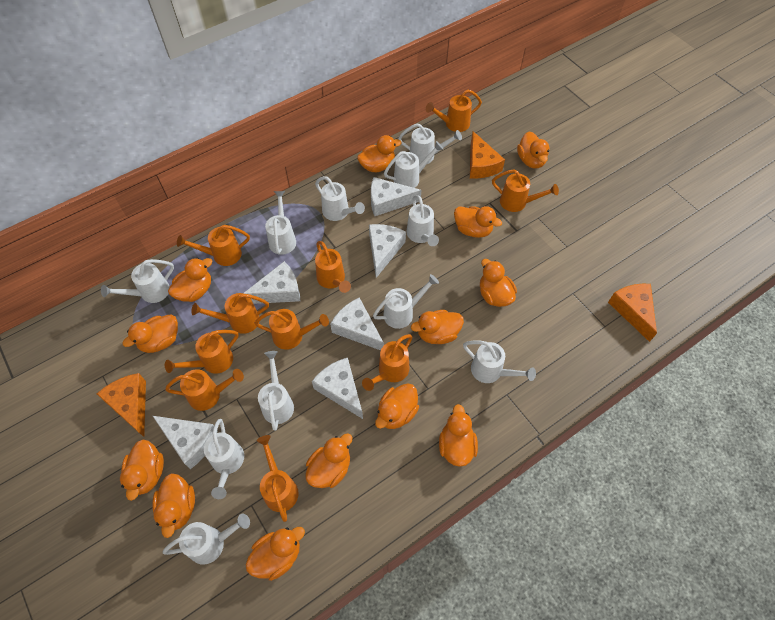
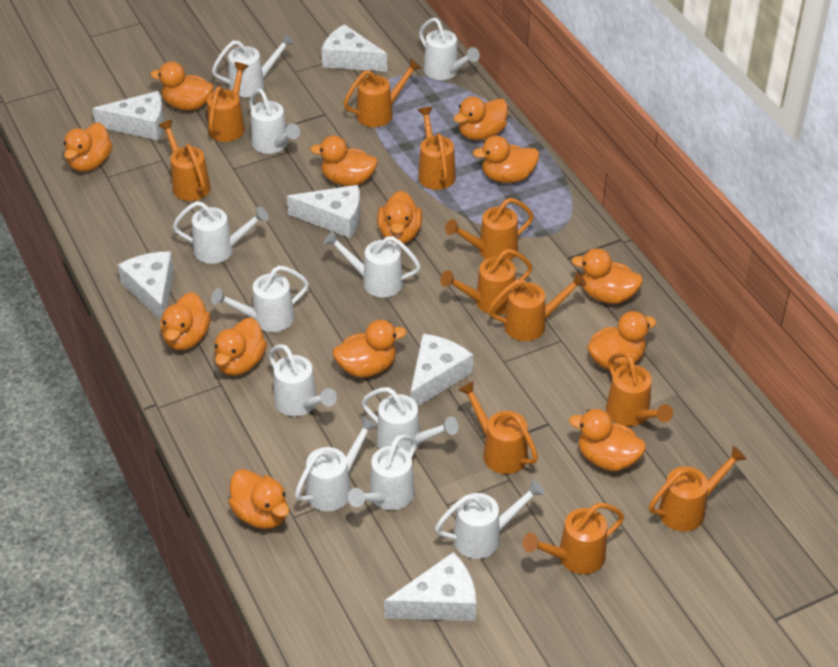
orange cheese: [97,373,146,437] [470,131,505,179] [608,284,657,342] = 3 -> none = 0
orange watering can: [165,330,239,374] [165,369,244,411] [177,225,250,266] [191,293,269,334] [254,309,329,350] [257,435,299,522] [315,241,351,293] [362,334,413,391] [426,90,482,132] [492,169,559,212] = 10 -> [158,120,211,201] [207,62,249,142] [343,58,421,127] [418,107,456,190] [440,249,533,315] [445,198,534,260] [459,381,538,474] [488,272,587,341] [522,503,624,574] [606,352,673,426] [649,446,747,532] = 11

